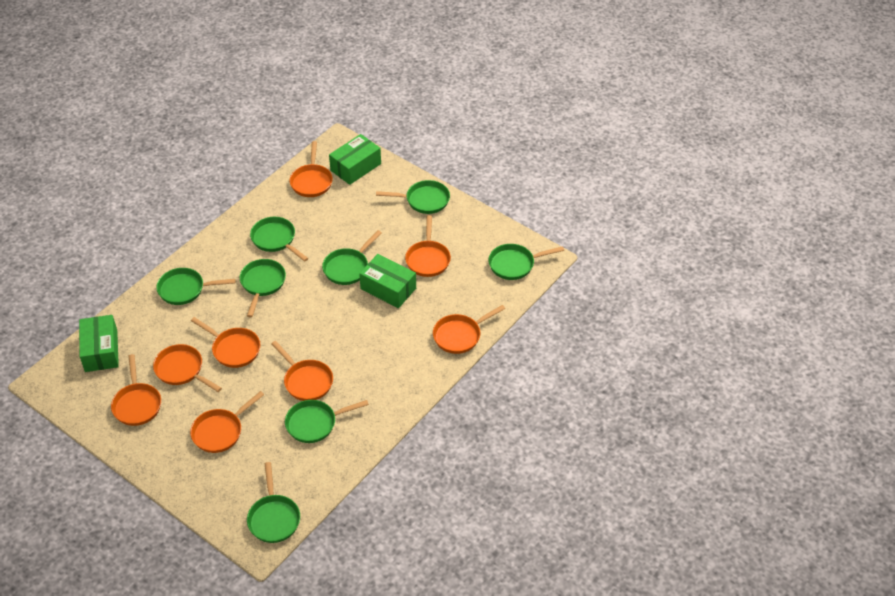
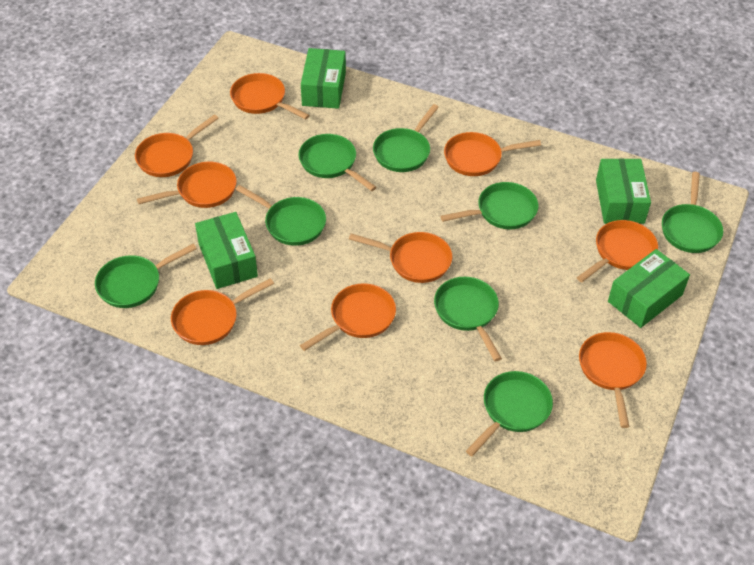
green box: [79,315,119,372] [329,134,381,185] [359,254,416,308] = 3 -> [195,212,258,289] [301,48,346,109] [596,158,651,224] [608,249,690,328] = 4
orange pan: [111,354,161,426] [153,344,222,392] [190,391,264,453] [191,317,260,368] [271,341,333,401] [290,141,333,197] [405,215,451,277] [433,305,505,354] = 8 -> [135,114,219,177] [137,162,237,208] [171,278,274,345] [230,73,310,119] [300,283,396,351] [349,232,452,283] [444,132,541,176] [577,220,658,282] [579,332,647,428] = 9

